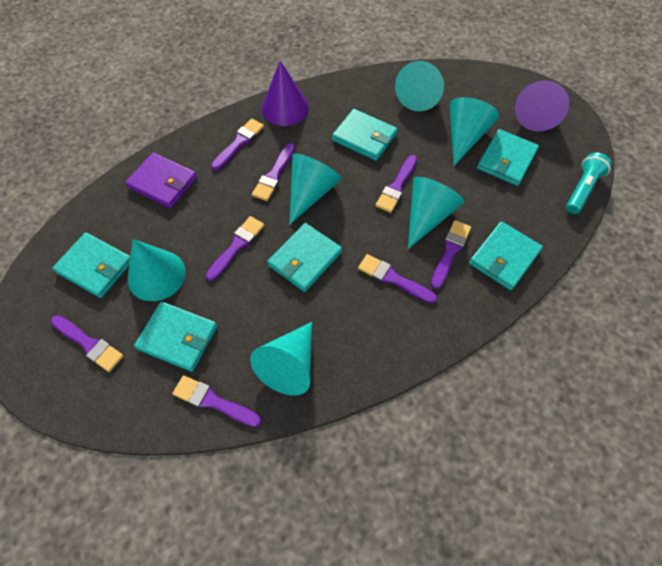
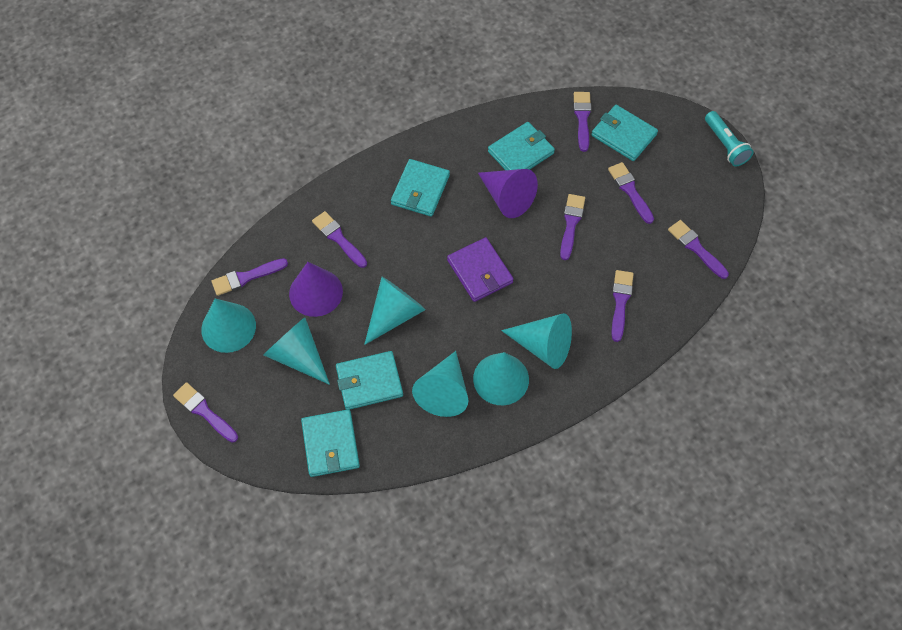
turquoise wallet: [52,232,130,298] [134,302,218,372] [267,223,342,292] [332,109,398,161] [469,221,543,290] [477,129,539,186] = 6 -> [301,409,360,477] [336,351,403,410] [391,159,450,217] [488,122,555,170] [591,105,658,161] = 5

